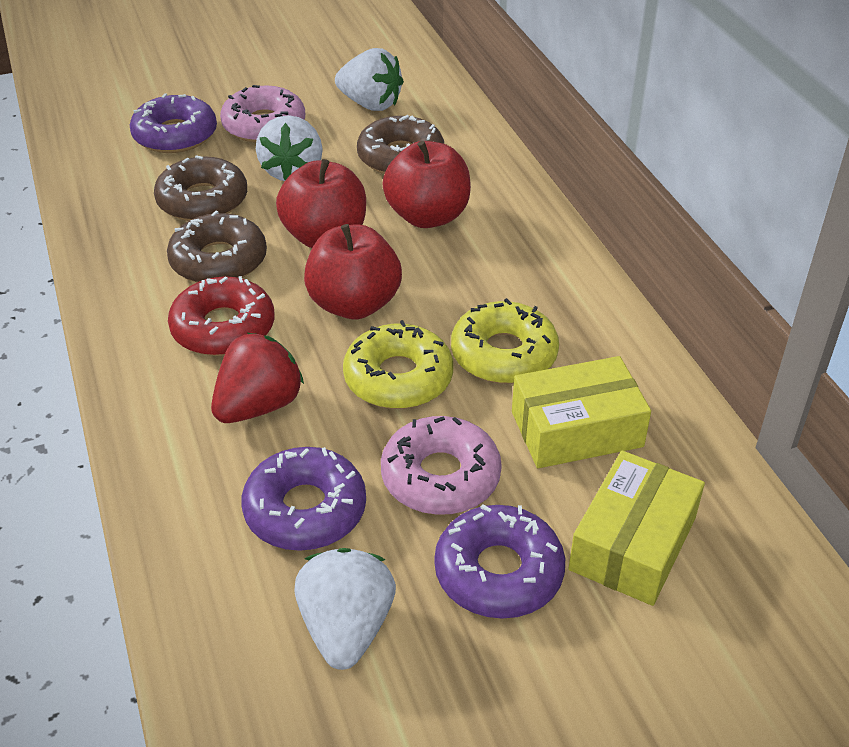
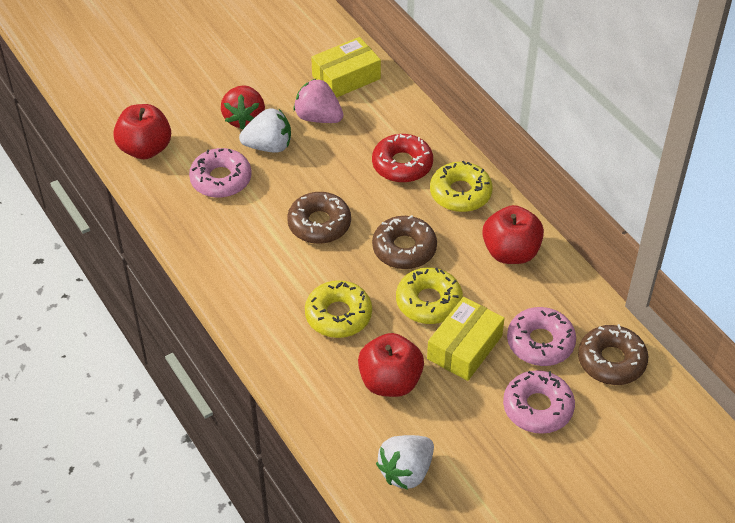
pink donut: [220,85,305,143] [381,416,502,515] = 2 -> [189,148,251,198] [503,370,575,434] [507,307,576,366] = 3
pink strawberry: none = 0 -> [294,78,343,123] = 1
purple donut: [130,93,217,153] [242,447,366,551] [434,504,565,619] = 3 -> none = 0
white strawberry: [256,115,323,181] [294,548,396,670] [335,48,404,111] = 3 -> [239,108,291,153] [376,435,434,490] = 2
yellow donut: [343,320,453,409] [451,298,559,384] = 2 -> [305,280,372,338] [396,267,463,324] [430,160,493,212] = 3

